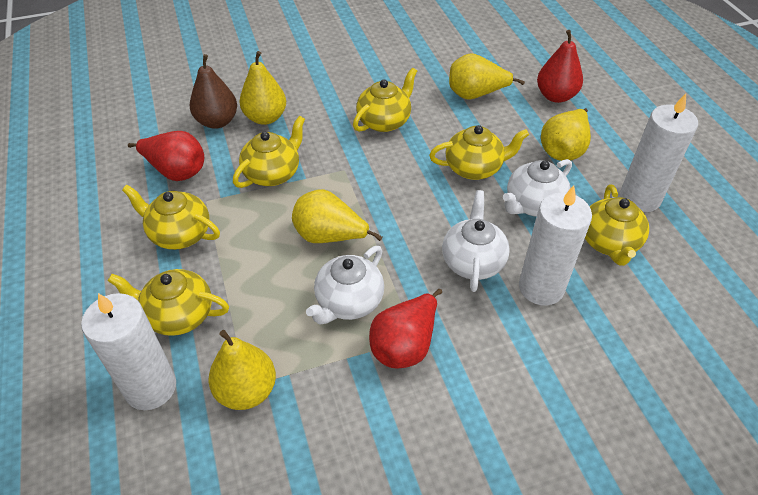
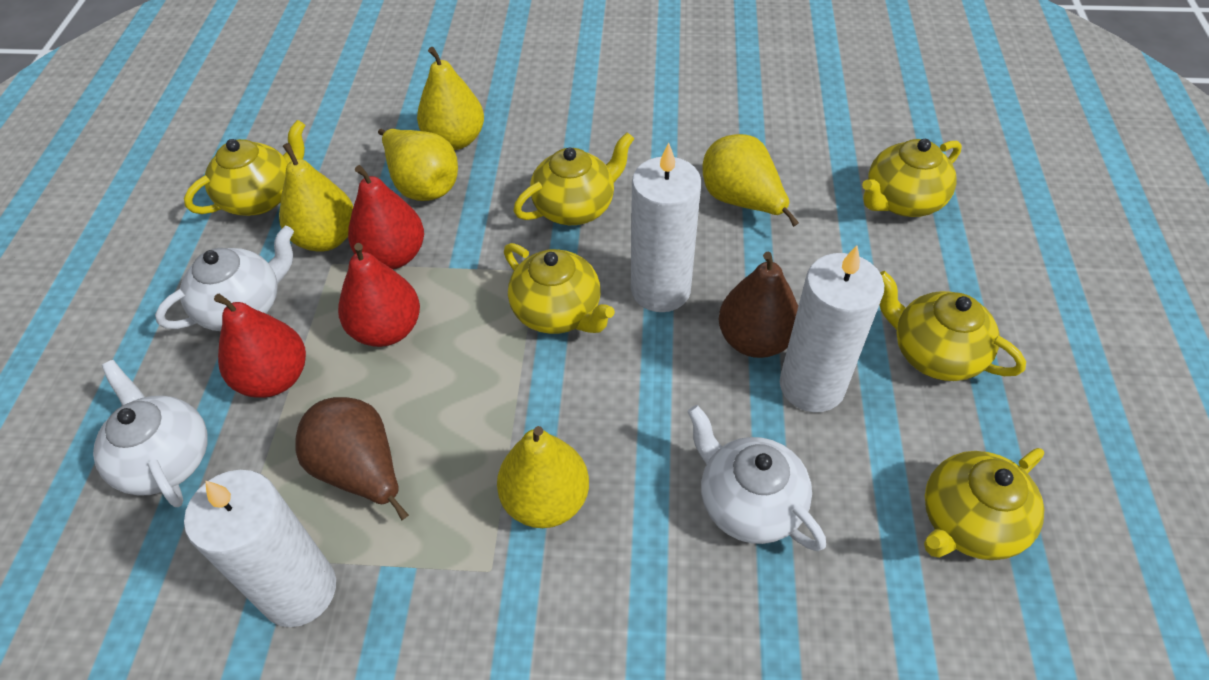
brown pear: [190,54,237,129] = 1 -> [296,397,409,521] [719,252,798,358] = 2

